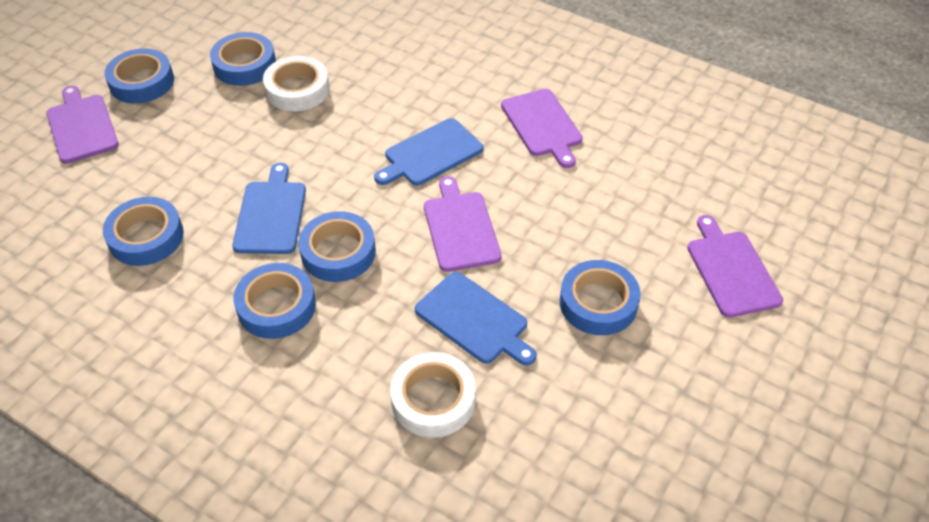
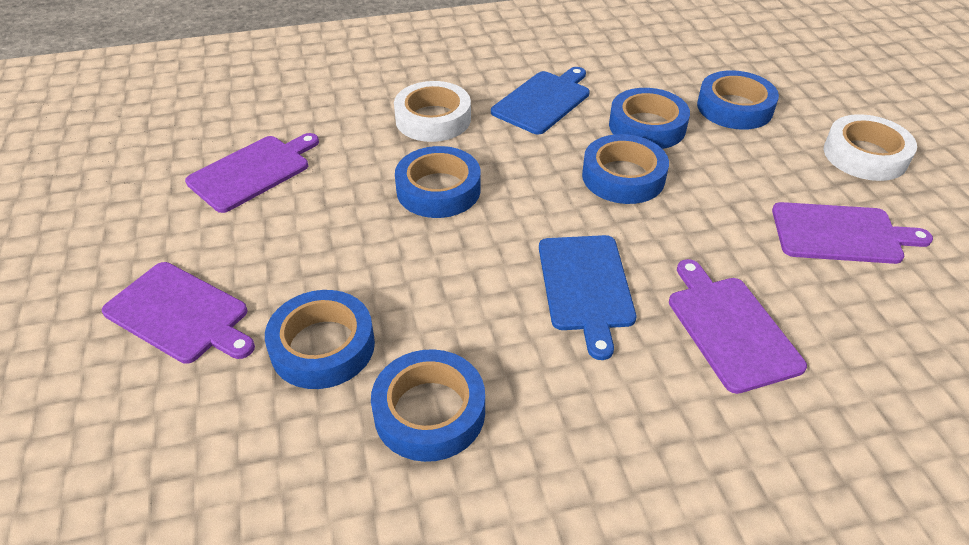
blue cutting board: [232,163,306,254] [374,118,483,186] [415,272,537,366] = 3 -> [491,67,590,134] [539,235,636,360] = 2

